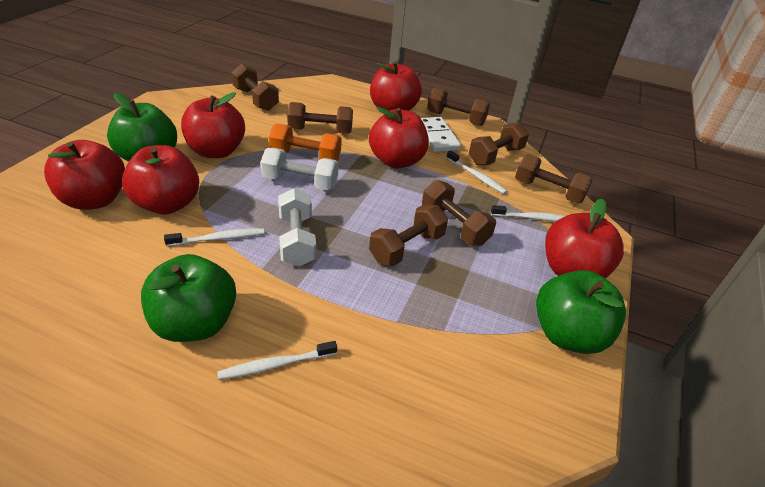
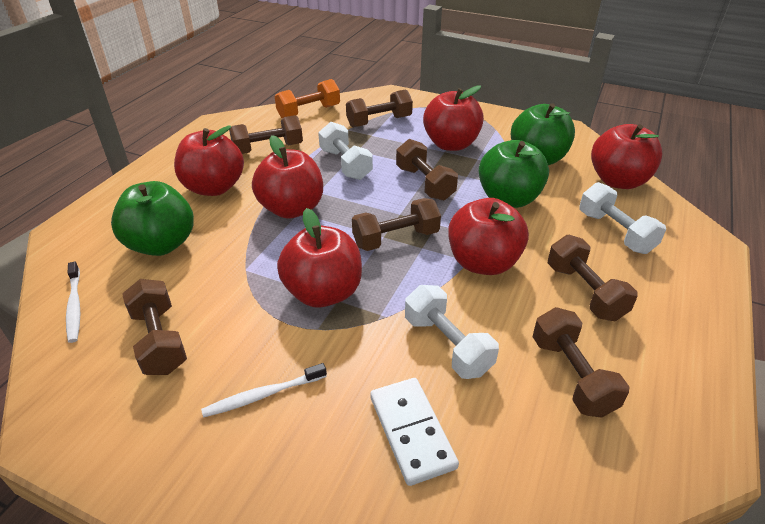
white dumbbell: [261,148,338,190] [278,188,316,266] = 2 -> [318,122,373,180] [405,285,499,379] [579,182,666,254] = 3
white toothbrush: [164,228,264,246] [217,341,337,380] [446,150,508,194] [491,205,565,222] = 4 -> [66,262,80,343] [201,363,327,418] = 2

